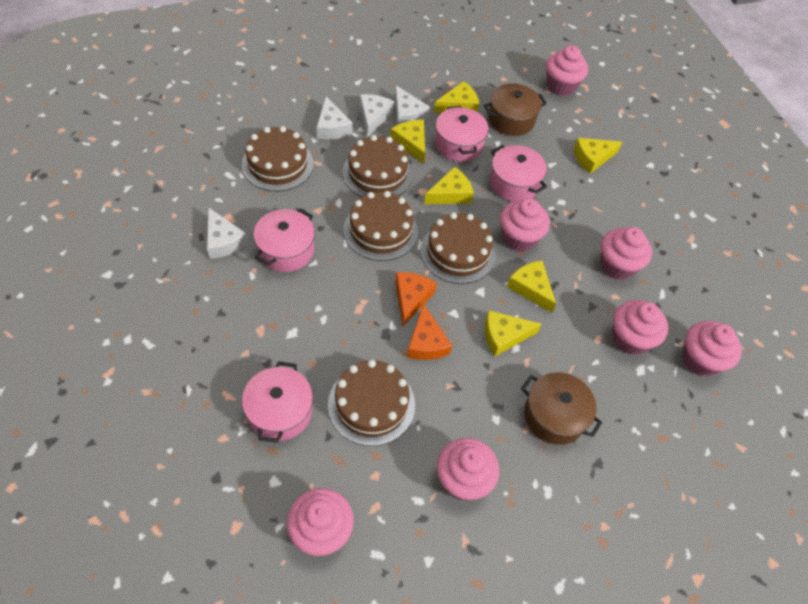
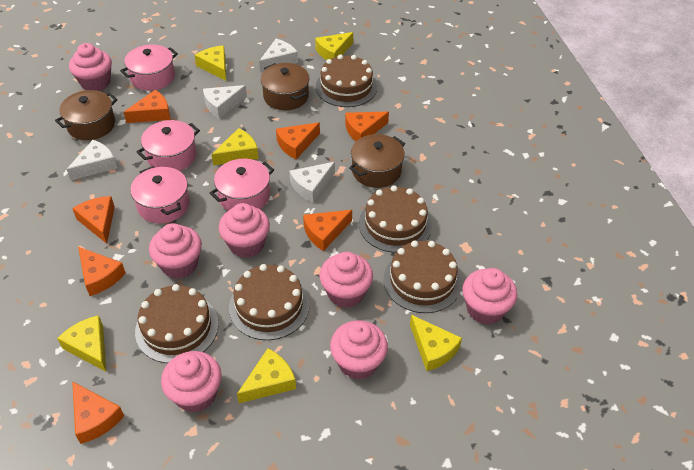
brown pot: [484,83,547,136] [521,372,602,445] = 2 -> [55,90,118,140] [260,63,310,110] [349,134,405,188] = 3
orange cheese: [395,272,437,326] [407,303,452,360] = 2 -> [72,196,115,244] [72,381,124,444] [78,247,126,296] [124,90,170,123] [276,122,320,159] [303,210,352,251] [345,112,389,141] = 7

